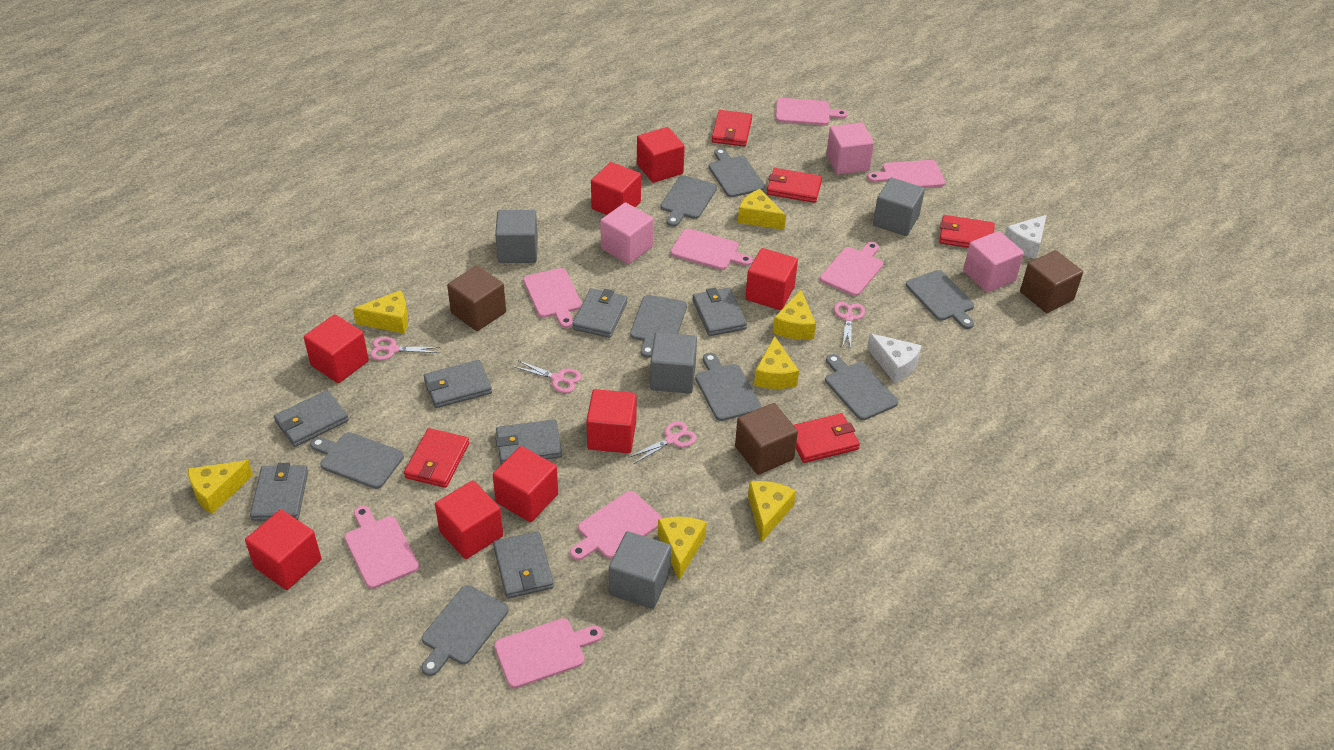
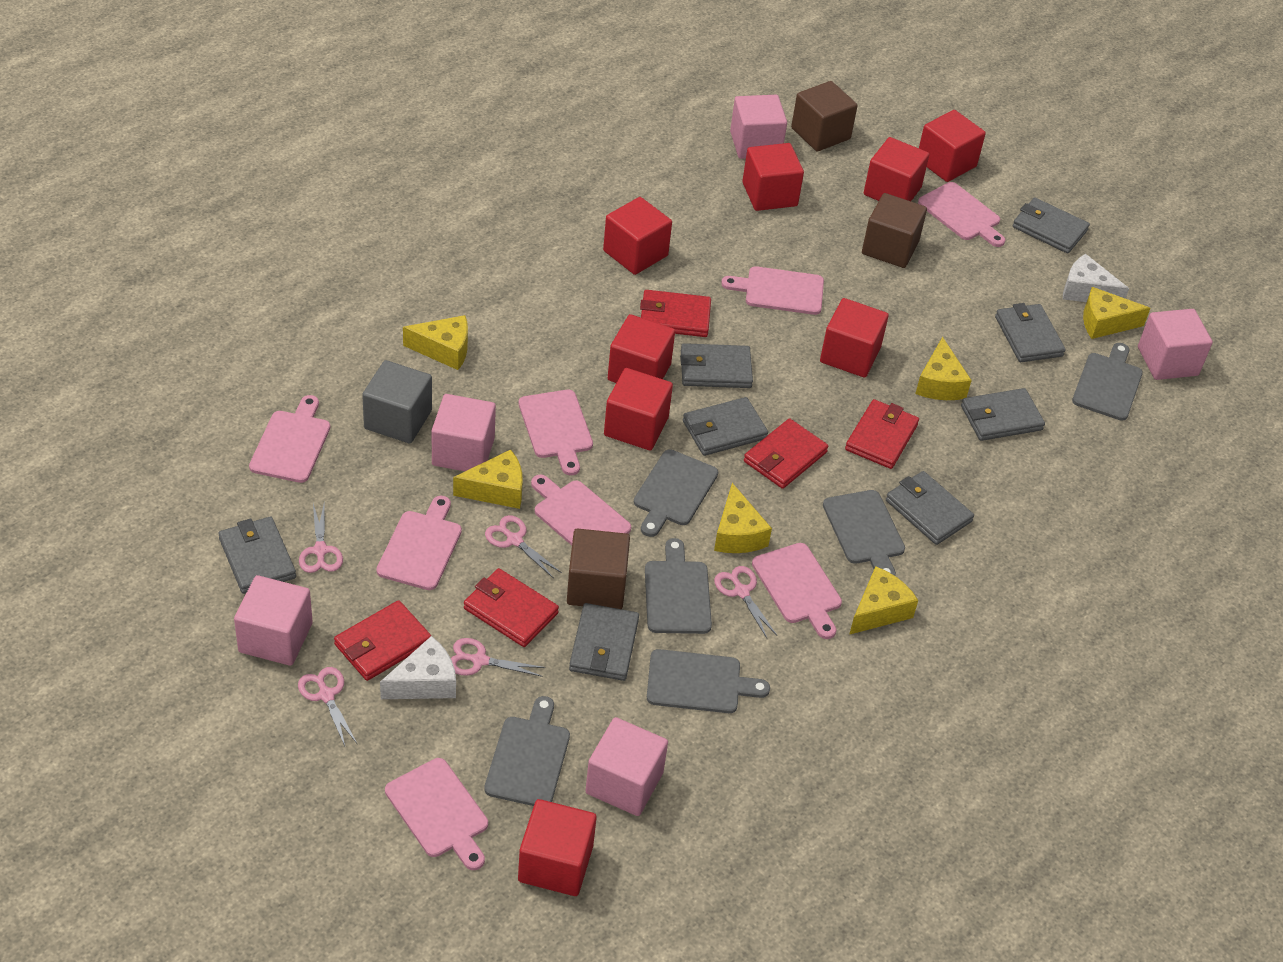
grey cube: [495,210,538,263] [609,531,671,609] [650,332,697,394] [873,177,925,236] = 4 -> [362,360,432,444] = 1
grey cutting board: [310,432,404,489] [422,585,509,676] [630,295,687,358] [660,175,717,227] [695,353,761,421] [709,148,765,197] [825,354,898,420] [906,270,974,329] = 8 -> [484,696,570,806] [634,449,718,537] [645,538,712,634] [647,649,770,713] [823,490,905,576] [1072,343,1143,421] = 6
grey wallet: [250,463,308,521] [274,390,349,447] [424,360,492,408] [493,531,554,599] [496,420,562,465] [572,288,628,338] [692,287,747,336] = 7 -> [218,516,296,594] [569,603,639,681] [680,343,753,388] [683,397,768,456] [886,471,974,545] [961,388,1045,441] [995,303,1066,362] [1013,197,1090,253] = 8
pink cube: [600,202,654,264] [826,122,874,175] [963,231,1024,293] = 3 -> [234,575,313,666] [432,394,496,471] [586,717,668,816] [730,95,787,159] [1138,309,1213,380] = 5
pink scissors: [370,337,440,360] [515,360,582,393] [628,421,697,464] [834,302,865,348] = 4 -> [298,667,357,746] [299,503,343,573] [451,638,545,677] [485,515,562,579] [714,566,777,638] = 5
yellow cheese: [188,460,253,514] [353,290,408,334] [658,517,707,580] [738,189,786,230] [748,481,796,543] [754,336,799,389] [773,290,816,340] = 7 -> [403,315,468,370] [453,450,523,509] [714,483,772,553] [849,566,918,635] [915,337,972,400] [1083,287,1150,339] = 6

